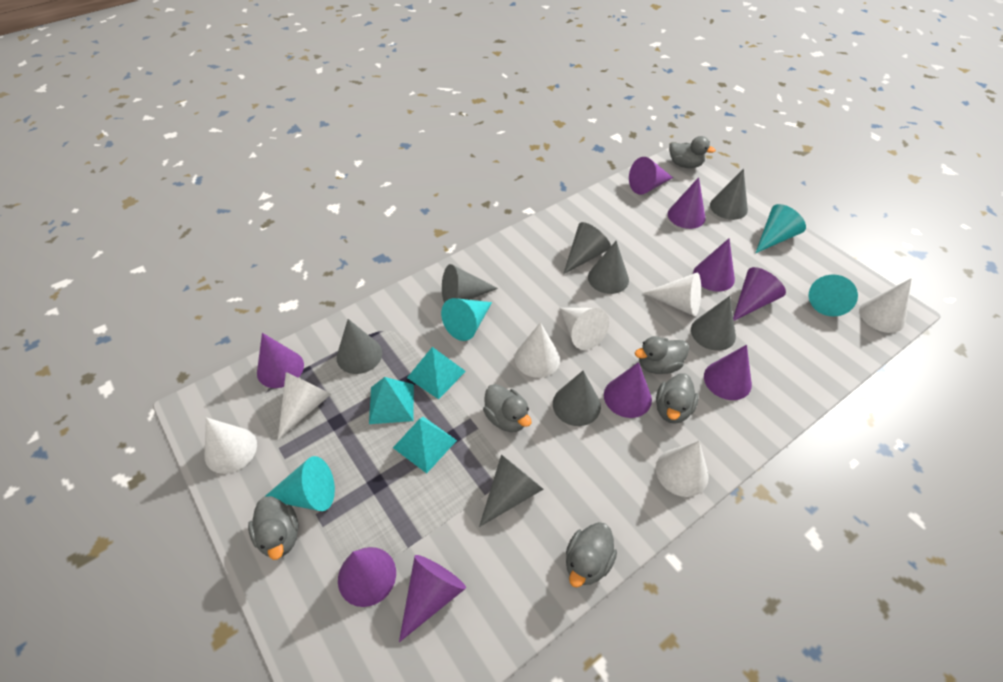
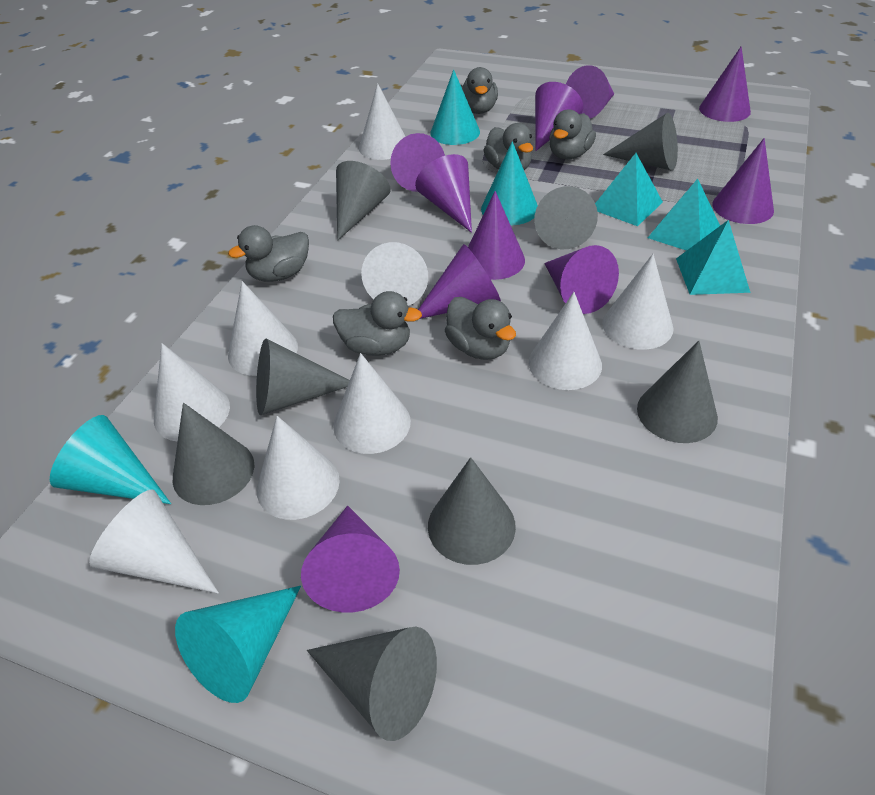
purple cone: [257,333,304,388] [338,547,396,607] [399,555,466,642] [604,362,652,418] [629,157,673,195] [668,177,706,229] [693,239,735,292] [704,345,752,400] [733,267,786,321] = 9 -> [301,506,400,612] [390,133,445,192] [415,154,472,233] [418,244,501,319] [468,191,525,280] [535,82,583,151] [544,245,619,314] [566,65,614,118] [699,47,751,122] [712,138,774,224] = 10
white cone: [205,417,257,474] [278,372,331,440] [515,322,560,378] [560,308,609,350] [643,273,701,316] [656,441,709,497] [859,278,912,333] = 7 -> [89,489,219,594] [154,343,230,442] [228,281,298,376] [257,416,340,520] [333,353,411,454] [359,83,406,160] [361,242,428,306] [529,292,602,390] [602,254,673,350] = 9

